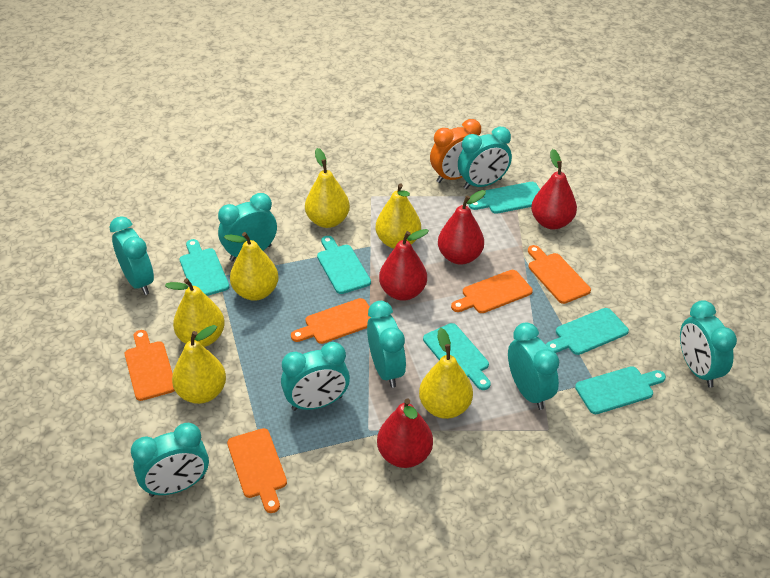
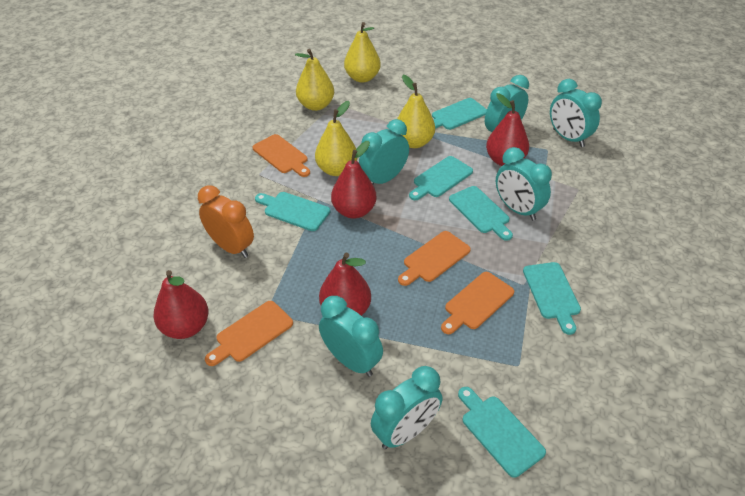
orange cutting board: [125,330,175,401] [227,428,287,513] [291,298,371,344] [451,270,533,313] [528,245,591,304] = 5 -> [205,301,293,366] [252,134,310,177] [398,231,471,286] [441,272,514,334] = 4
turquoise clock: [110,216,154,295] [131,423,209,497] [218,193,277,262] [281,342,350,411] [367,301,406,388] [458,127,512,189] [508,322,559,410] [680,300,737,388] = 8 -> [319,296,383,377] [359,119,409,184] [371,366,442,449] [485,75,529,132] [496,147,552,221] [550,79,602,147] = 6
yellow pear: [165,278,225,347] [172,325,226,404] [224,232,279,301] [305,148,350,228] [376,183,421,249] [419,328,473,419] = 6 -> [295,49,334,111] [315,101,357,176] [344,22,381,83] [397,75,435,148] = 4

